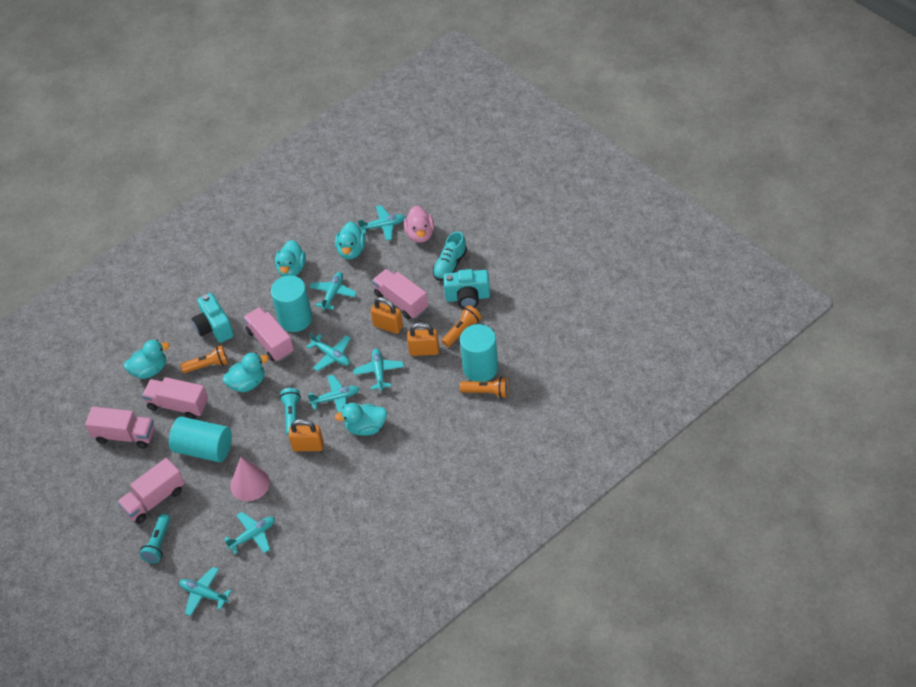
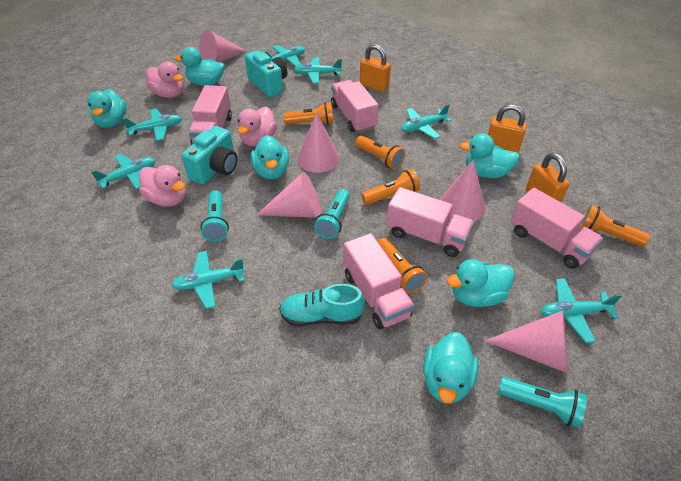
orange flashlight: [180,345,229,373] [442,305,481,347] [460,377,509,398] = 3 -> [283,102,334,125] [355,136,405,170] [361,169,420,205] [378,238,427,294] [580,205,650,247] = 5
pink cone: [230,457,270,501] = 1 -> [199,30,246,63] [256,172,321,218] [297,112,340,173] [439,160,485,222] [484,311,568,373] = 5
pink duck: [404,206,434,243] = 1 -> [139,165,186,207] [146,61,184,98] [238,106,277,146] = 3
turquoise cylinder: [169,416,232,462] [271,275,312,332] [460,324,498,382] = 3 -> none = 0
turquoise duck: [124,340,170,379] [223,353,269,392] [275,240,306,276] [335,221,365,259] [335,403,387,436] = 5 -> [87,89,127,128] [175,47,225,86] [251,135,289,179] [423,332,479,404] [447,259,515,307] [460,133,520,178] = 6
turquoise flashlight: [140,514,171,563] [280,388,301,435] = 2 -> [200,190,229,242] [314,189,350,239] [498,376,587,428] = 3

